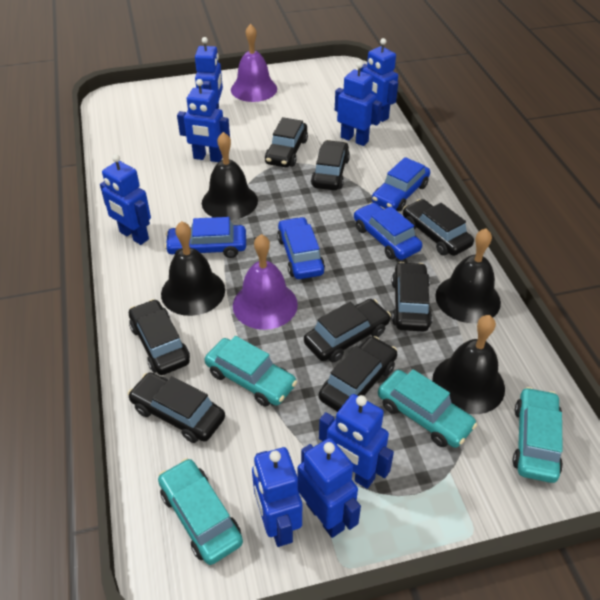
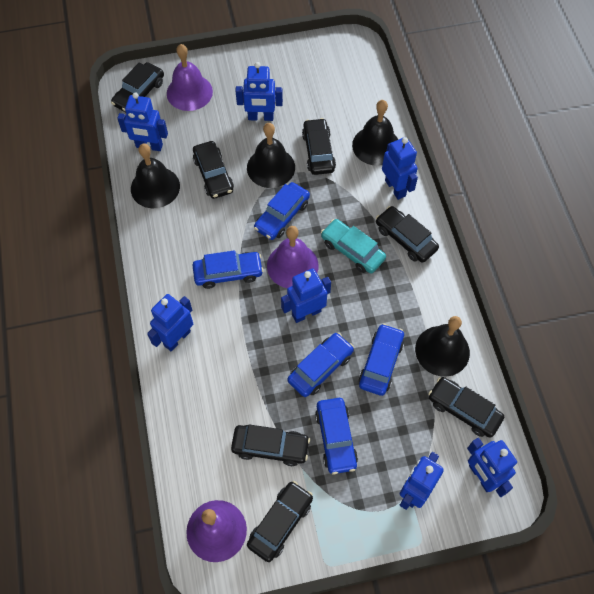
black car: [128,372,225,443] [129,299,190,375] [265,117,308,167] [304,299,391,362] [311,140,350,190] [319,336,397,412] [391,262,432,332] [403,199,474,256] = 8 -> [111,62,164,112] [193,141,234,199] [231,425,310,466] [247,481,313,562] [302,118,336,175] [376,206,439,263] [428,377,504,438] = 7
blue car: [165,217,246,258] [277,217,325,279] [354,202,422,260] [372,157,430,211] = 4 -> [192,250,264,289] [254,182,310,240] [287,333,354,397] [315,398,358,474] [359,323,404,396] = 5
blue robot: [100,154,151,245] [177,79,230,162] [195,37,223,109] [252,447,302,547] [297,438,361,538] [319,394,394,489] [335,62,382,146] [360,38,398,122] = 8 -> [117,92,168,151] [147,294,193,352] [235,62,283,121] [281,268,331,323] [382,137,418,200] [400,452,444,510] [467,438,517,497] = 7
purple bell: [231,24,277,102] [233,234,298,330] = 2 -> [167,44,213,111] [186,500,247,562] [267,226,319,288] = 3
turquoise car: [158,458,243,565] [205,336,297,407] [378,369,477,448] [513,387,563,483] = 4 -> [321,219,386,273] = 1

